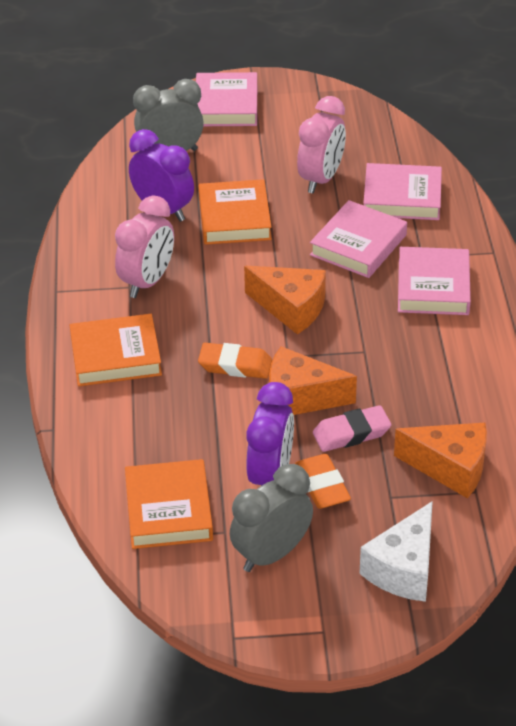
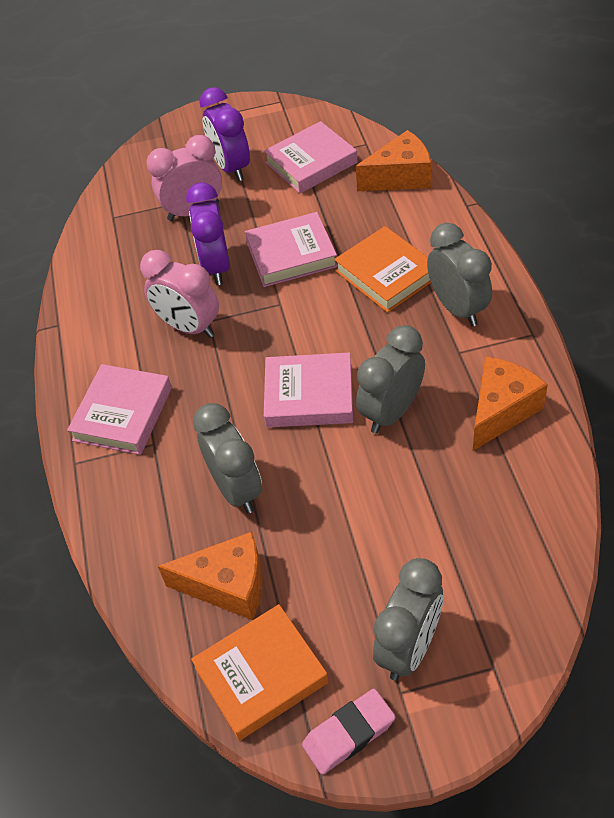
grey clock: [133,79,204,151] [230,464,313,572] = 2 -> [193,403,262,513] [356,325,425,434] [373,558,443,681] [427,223,492,327] = 4
orange book: [70,314,162,386] [125,459,213,549] [199,179,272,245] = 3 -> [191,604,329,741] [334,226,431,313] = 2
orange eraser: [198,343,272,379] [295,454,351,509] = 2 -> none = 0
white cheese: [359,501,433,602] = 1 -> none = 0

